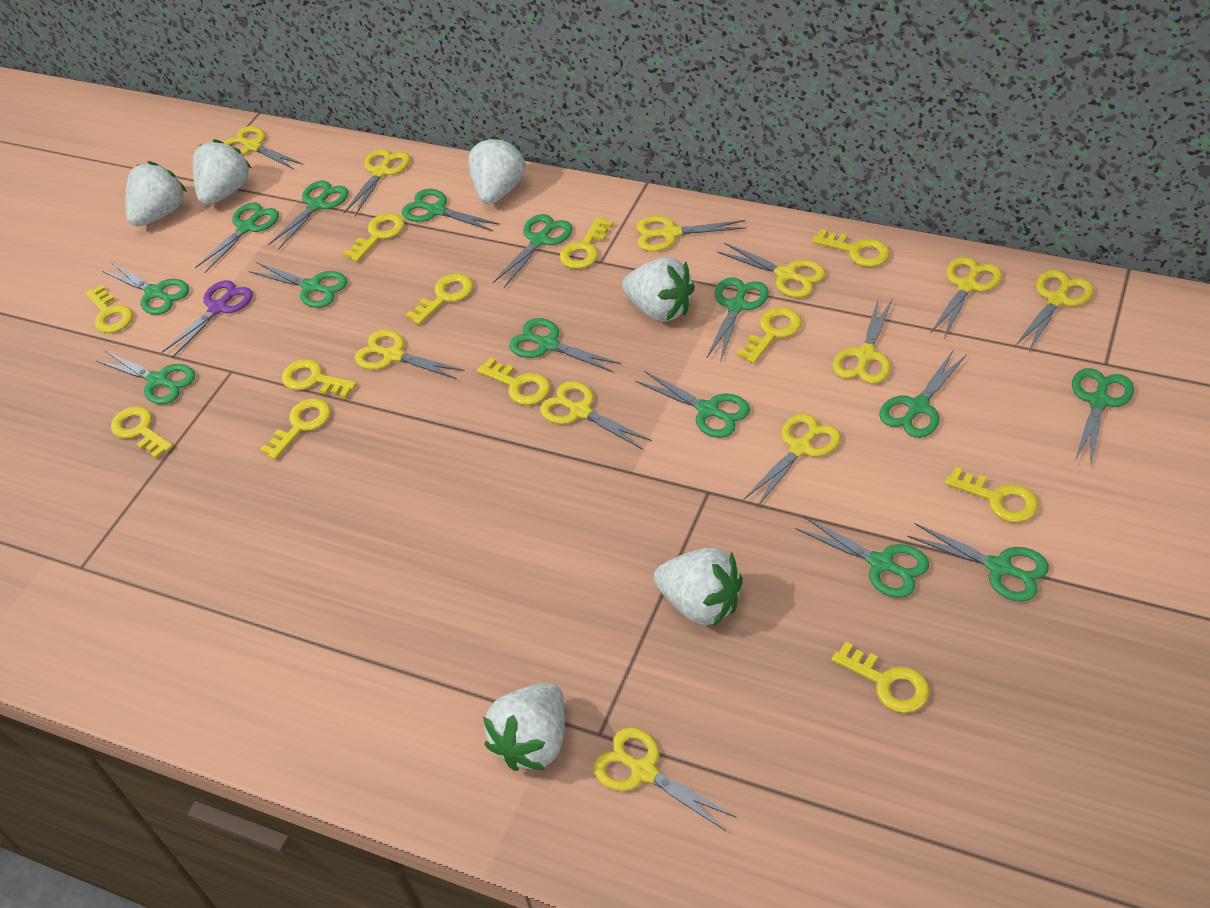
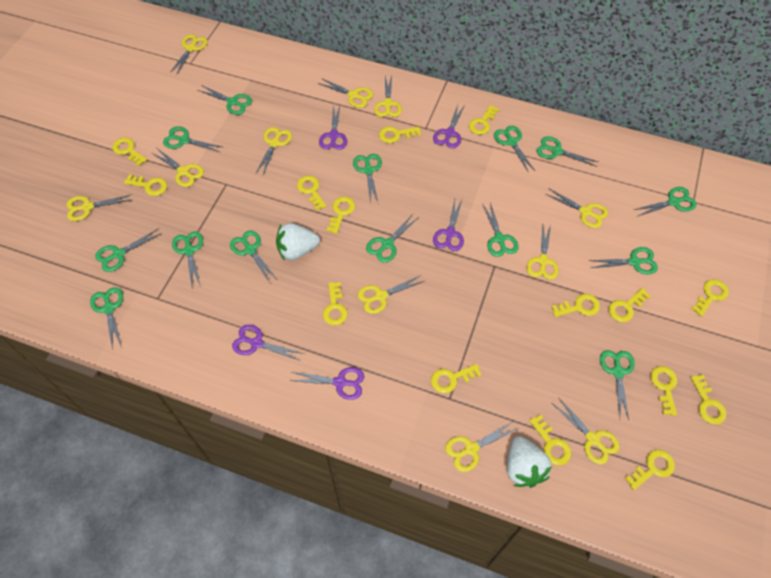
purple scissors: [161,280,253,358] = 1 -> [232,325,304,361] [289,367,364,400] [319,106,347,150] [433,105,465,148] [433,198,464,251] = 5
white strawberry: [125,161,187,227] [193,139,251,205] [468,136,526,204] [483,683,565,771] [622,257,695,322] [654,548,743,627] = 6 -> [276,223,320,261] [507,436,552,488] = 2
yellow key: [85,285,133,333] [111,406,173,459] [260,398,331,460] [282,359,357,398] [344,213,405,262] [406,274,473,325] [477,358,550,405] [560,217,613,269] [737,307,802,364] [812,229,890,267] [832,642,930,713] [945,467,1039,523] = 12 -> [112,138,147,166] [124,174,167,196] [297,176,326,211] [323,282,348,325] [327,197,355,234] [379,126,421,143] [431,364,482,393] [469,105,499,135] [529,414,571,465] [551,294,600,317] [609,288,651,322] [625,450,675,490] [651,366,677,416] [691,375,727,425] [692,279,729,316] = 15

